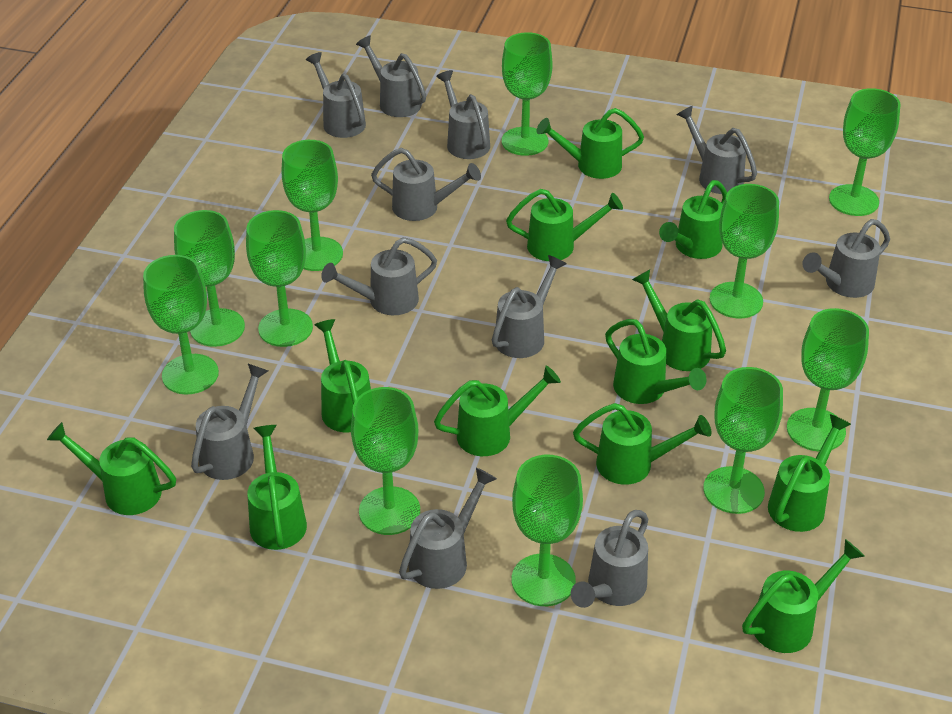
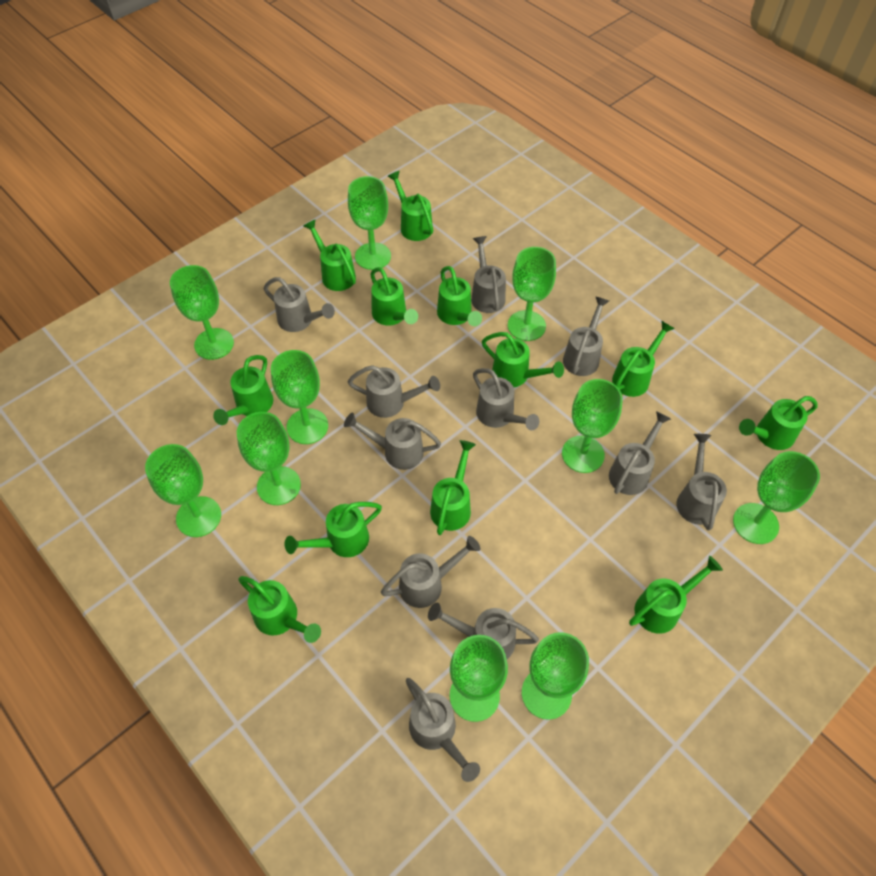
green goblet: [143,255,219,395] [174,210,245,347] [246,210,313,347] [282,140,343,271] [351,387,420,535] [502,32,552,156] [512,455,583,606] [703,367,783,514] [710,184,779,318] [787,308,869,451] [829,88,901,216] = 11 -> [145,444,221,537] [170,265,234,360] [237,412,301,505] [271,350,328,444] [348,176,391,270] [450,635,508,722] [508,247,556,341] [522,632,589,720] [562,379,623,473] [733,451,820,544] = 10

